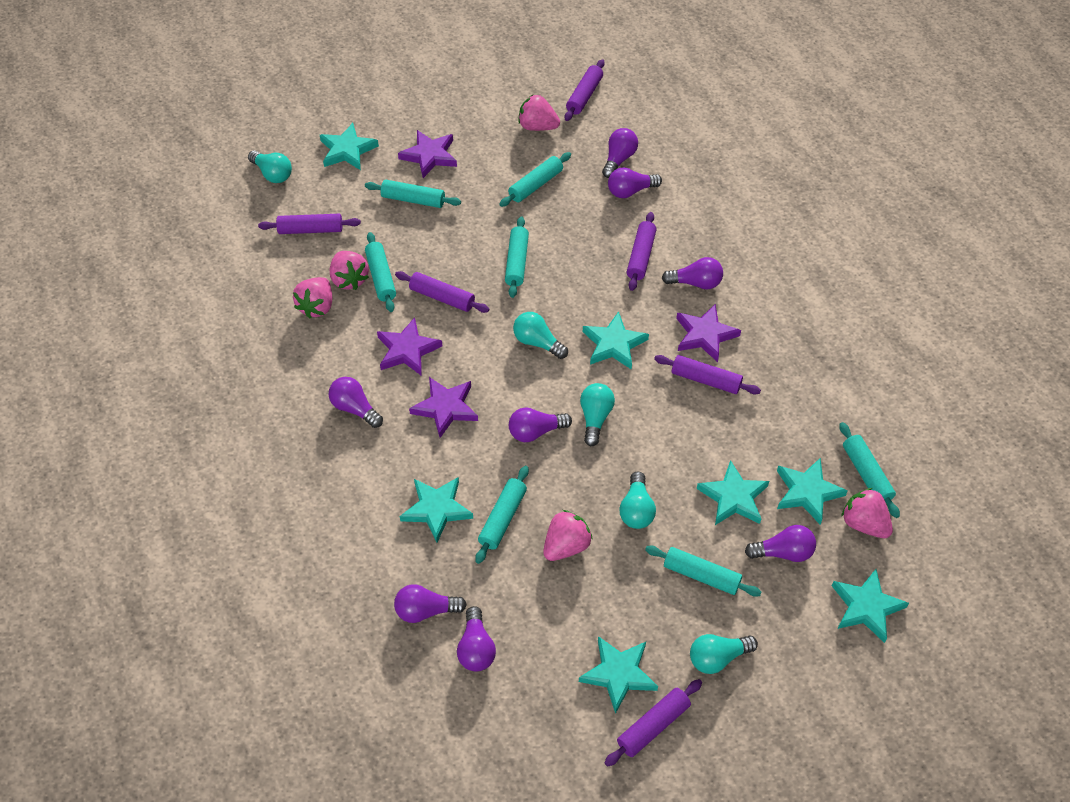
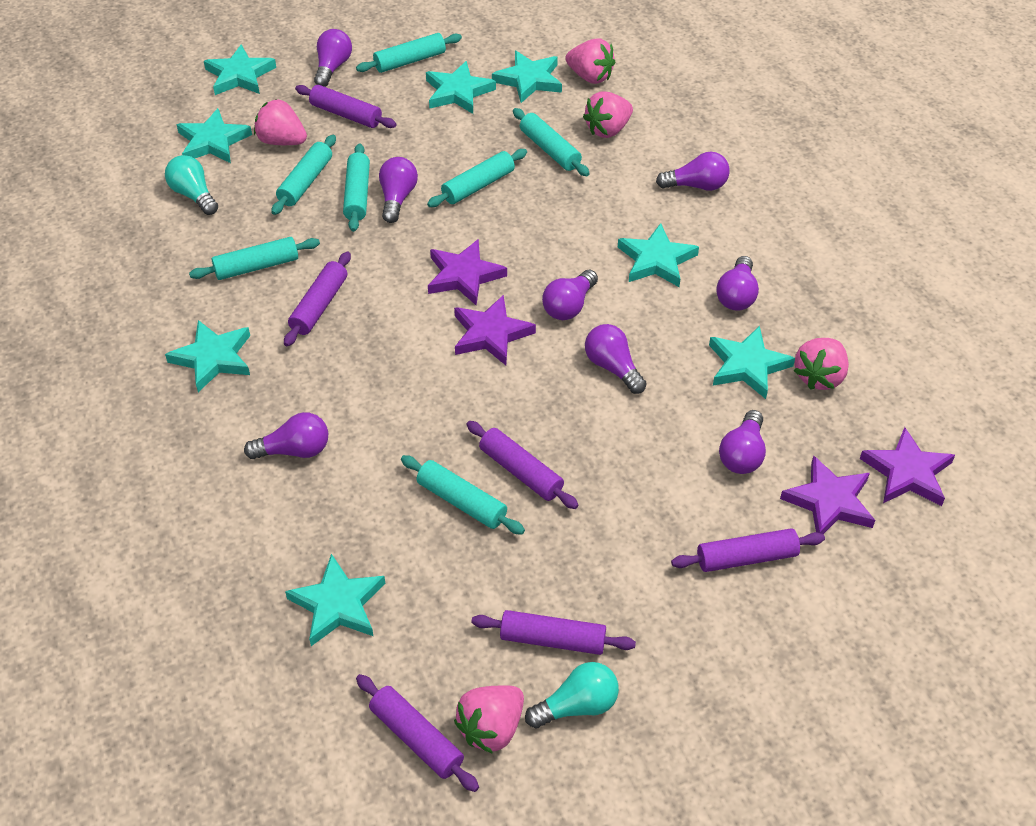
turquoise light bulb: [248,150,292,183] [513,312,568,359] [580,383,615,446] [619,472,656,529] [690,634,758,674] = 5 -> [165,155,218,215] [525,662,619,729] = 2
turquoise star: [320,123,379,170] [400,477,473,543] [579,636,658,714] [583,311,649,370] [697,460,769,525] [777,458,848,525] [832,569,909,643] = 7 -> [165,320,250,392] [176,108,252,163] [204,44,276,95] [285,554,385,646] [426,61,496,114] [492,51,562,103] [618,223,699,287] [709,326,795,399] = 8

